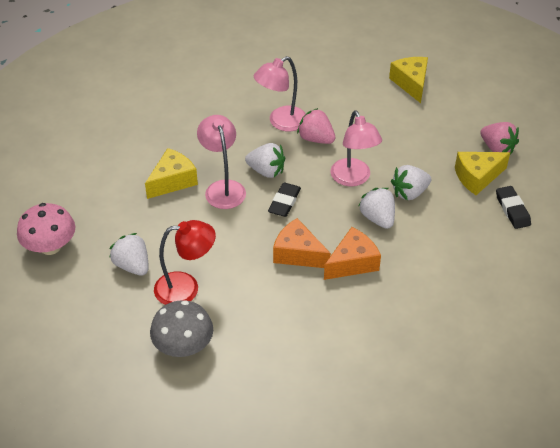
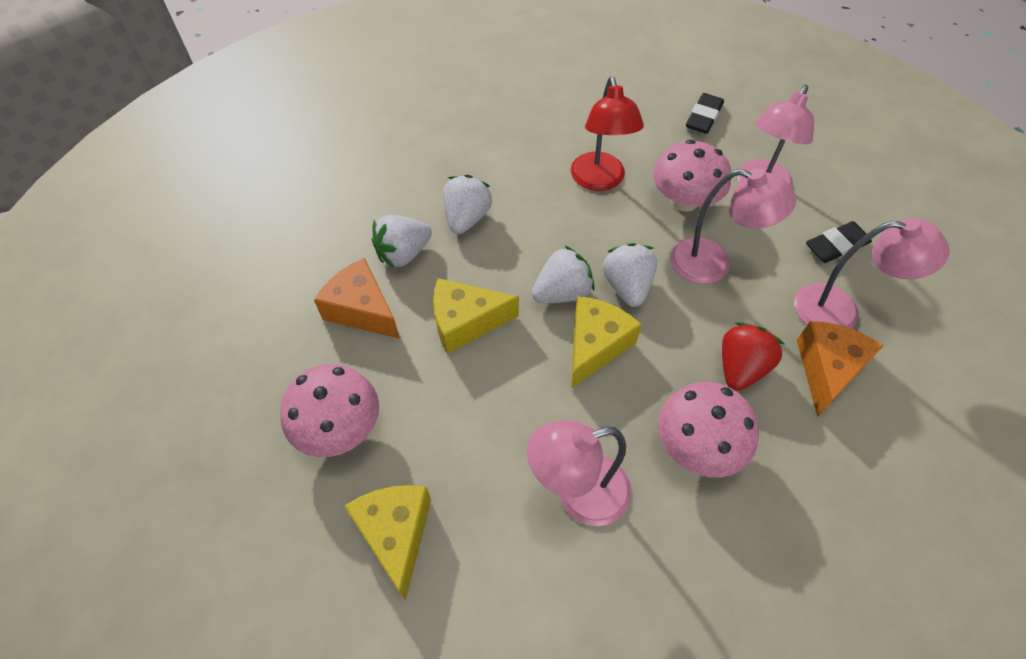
grey mushroom: [150,300,213,357] = 1 -> none = 0
pink lamp: [197,115,246,209] [254,56,306,131] [330,110,382,187] = 3 -> [527,420,631,526] [670,168,796,284] [737,85,814,189] [794,218,950,329] = 4
pink mushroom: [17,203,75,255] = 1 -> [280,364,379,457] [653,140,731,212] [658,382,759,478] = 3
pink strawberry: [297,108,335,144] [480,122,519,155] = 2 -> none = 0
red strawberry: none = 0 -> [722,322,784,391] = 1

